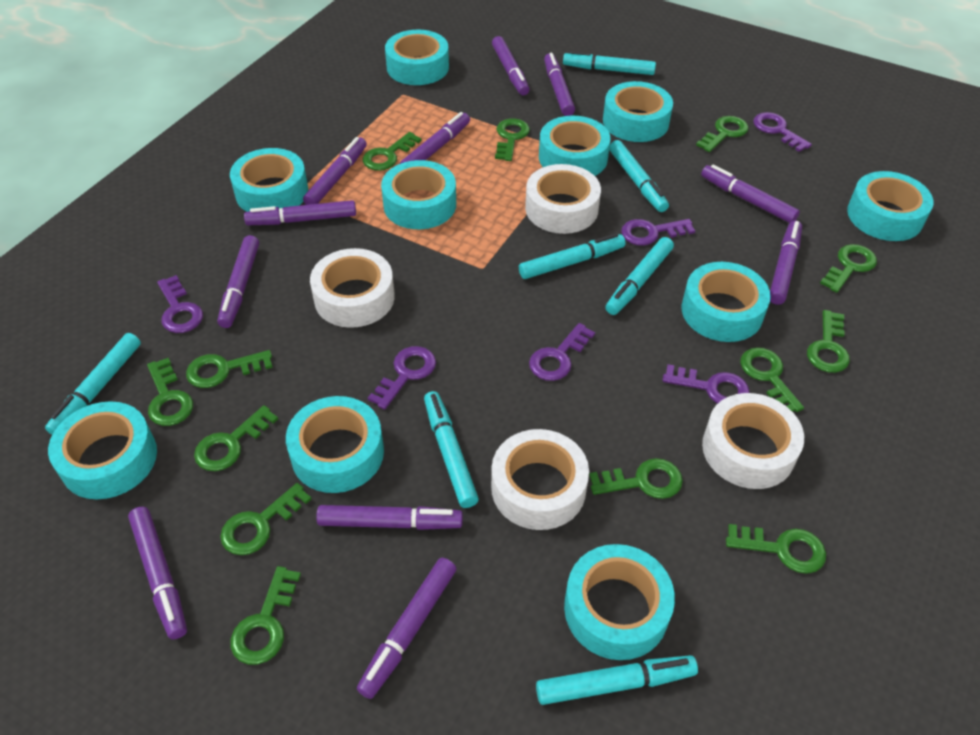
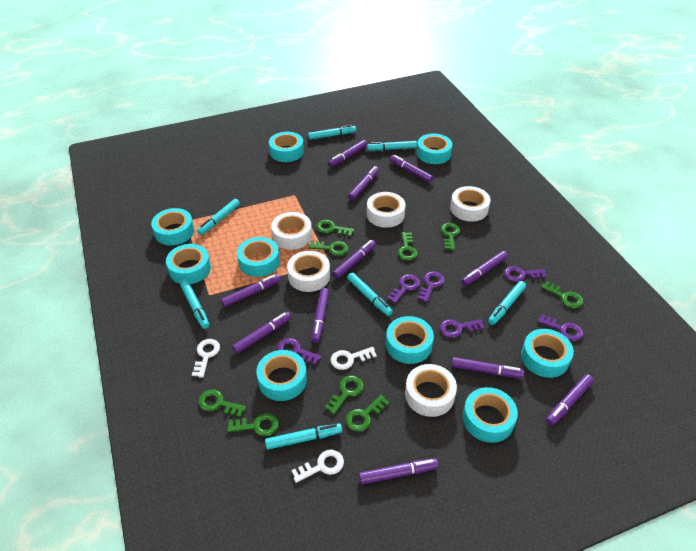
green key: [147,358,193,426] [186,350,273,388] [194,405,278,471] [220,483,311,555] [230,566,301,665] [363,132,422,171] [495,118,530,161] [589,458,683,499] [696,116,749,152] [726,524,826,574] [740,347,804,412] [807,310,850,373] [820,244,877,293] = 13 -> [198,389,246,417] [227,413,279,436] [309,241,349,256] [316,220,354,236] [325,376,364,414] [346,395,390,432] [398,232,418,261] [441,223,460,250] [541,281,583,308] = 9
turquoise tape: [48,401,157,499] [230,148,308,212] [286,396,384,493] [381,160,456,229] [385,30,449,85] [539,116,611,176] [564,544,675,660] [603,81,673,142] [681,262,771,342] [847,171,934,241] = 10 -> [151,208,194,245] [166,244,211,284] [237,237,280,277] [256,350,307,401] [269,132,304,162] [386,316,434,364] [417,133,452,164] [462,387,518,443] [521,329,574,378] = 9
white key: none = 0 -> [192,339,220,378] [291,450,344,483] [330,347,377,370] = 3
white tape: [310,248,395,328] [491,429,589,530] [525,164,601,234] [702,393,804,489] = 4 -> [271,212,312,250] [287,251,330,292] [367,192,406,228] [405,364,457,417] [450,186,491,222] = 5

